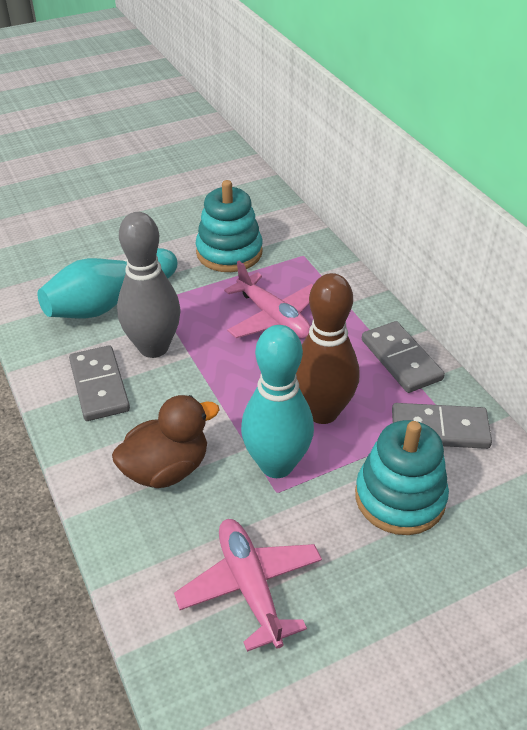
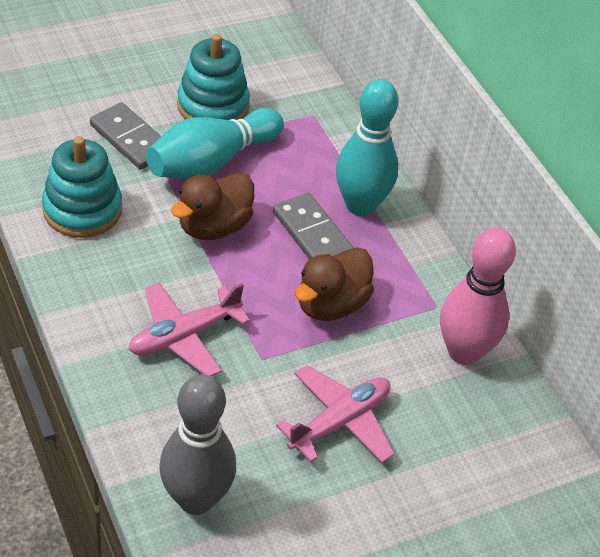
brown bowling pin: [296,273,359,424] = 1 -> none = 0
brown duck: [112,395,219,488] = 1 -> [171,172,254,240] [295,247,374,321] = 2
grey domino: [69,345,130,421] [362,321,445,393] [392,403,492,449] = 3 -> [90,102,161,170] [273,193,354,260] = 2
pink bowling pin: none = 0 -> [440,228,516,365] = 1

